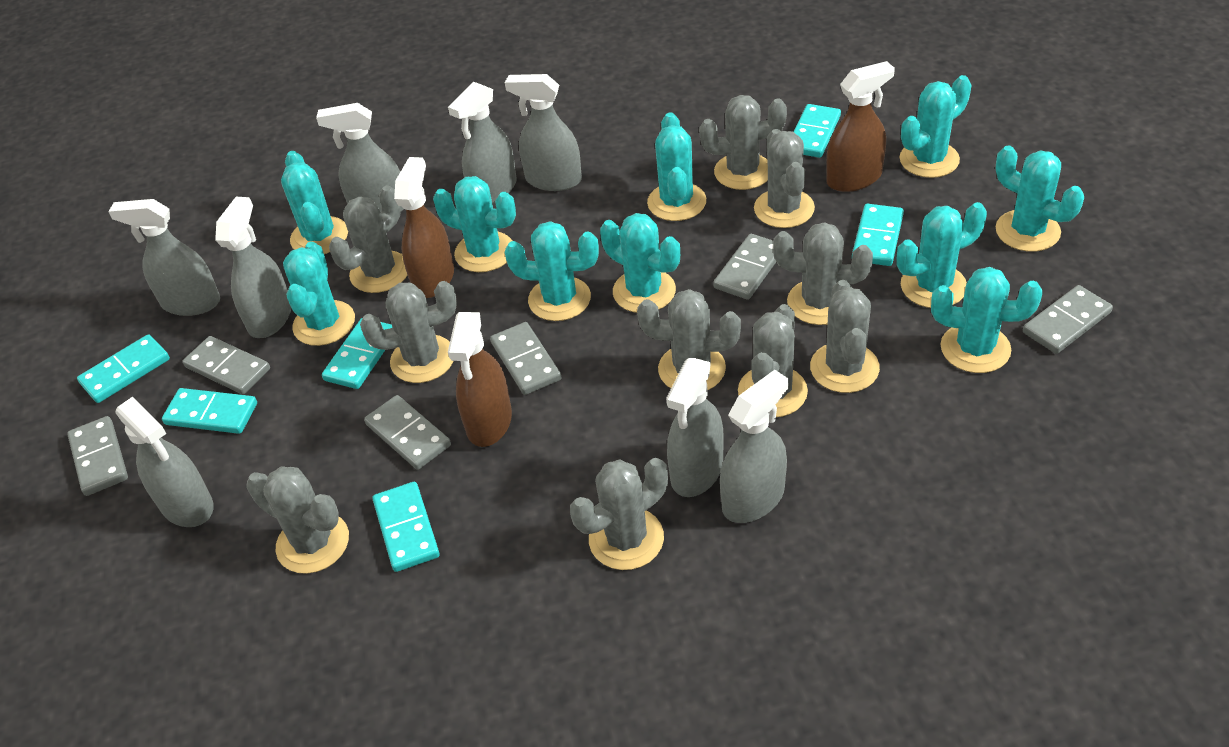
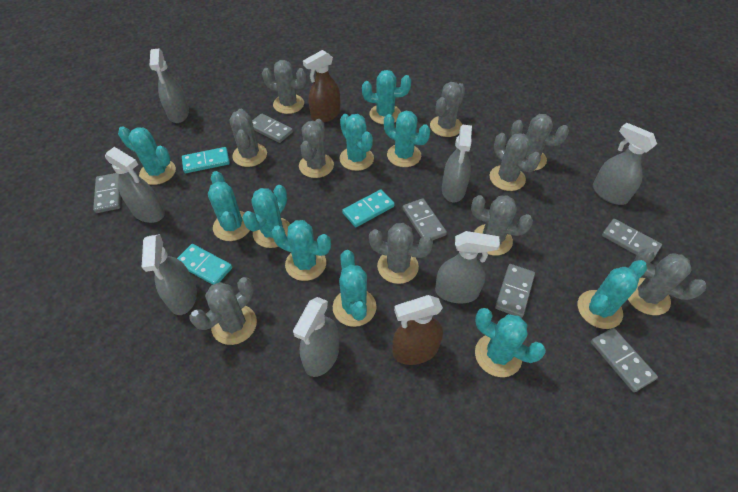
brown spray bottle: [394,157,454,298] [448,312,512,447] [826,61,895,192] = 3 -> [303,50,341,122] [392,295,443,365] = 2
grey spray bottle: [108,199,220,316] [115,397,214,527] [215,197,291,338] [316,103,404,212] [448,82,517,204] [505,74,582,191] [666,358,724,497] [720,370,788,523] = 8 -> [105,147,165,223] [142,234,197,315] [149,49,189,123] [293,297,339,377] [435,231,500,303] [442,125,472,202] [593,123,657,205] = 7
turquoise domino: [77,334,170,403] [162,388,257,434] [322,318,393,389] [372,482,440,572] [794,104,841,158] [852,204,904,266] = 6 -> [177,244,232,285] [182,147,230,173] [342,189,395,227] = 3

